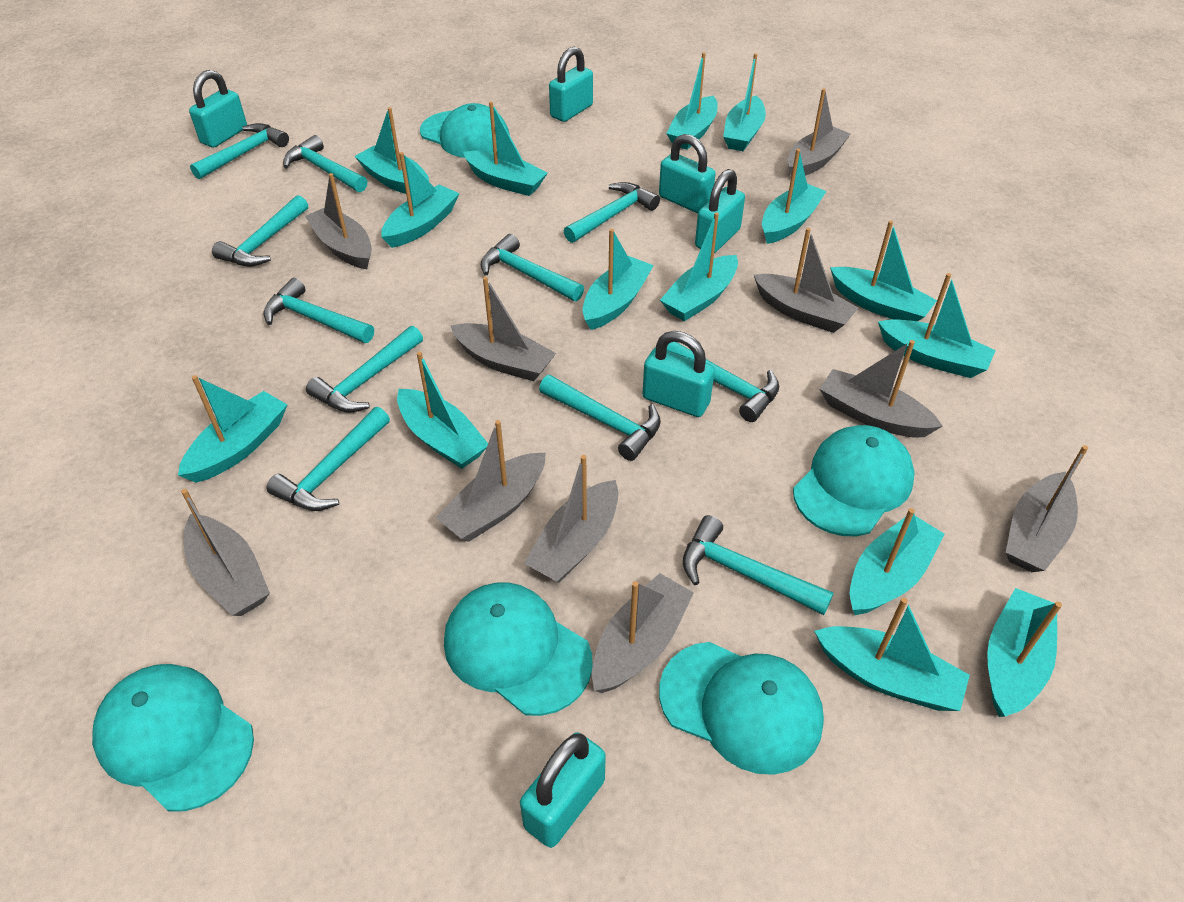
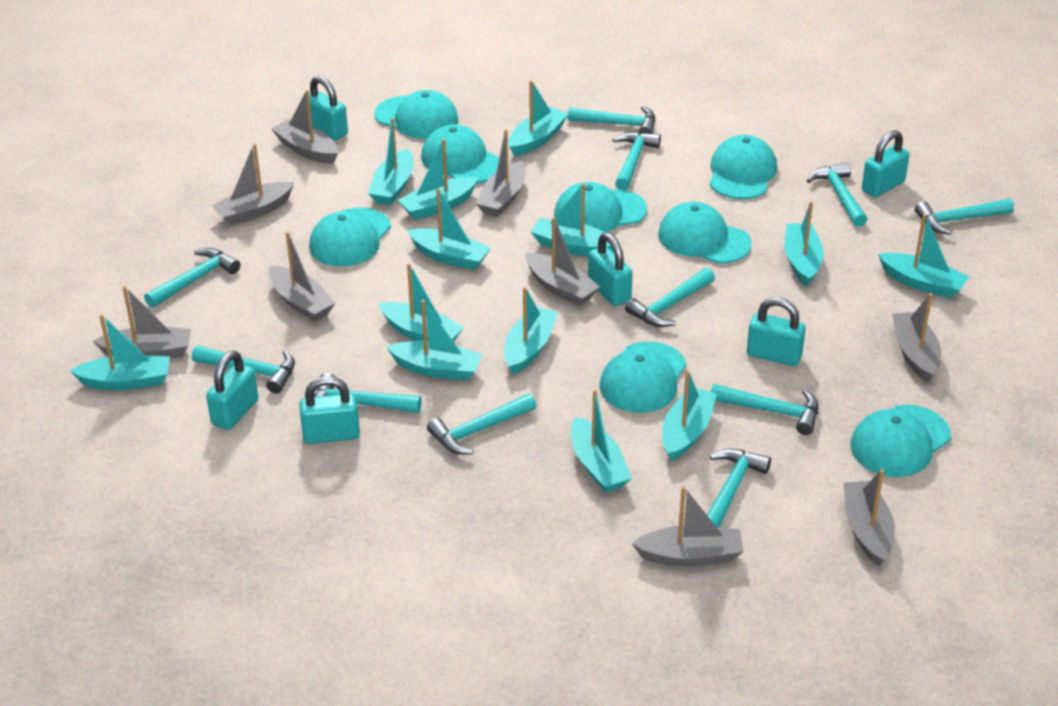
grey boat: [181,489,270,616] [305,173,372,269] [436,420,545,542] [450,277,556,381] [524,455,618,583] [592,573,694,693] [754,228,858,333] [788,88,850,176] [820,340,943,438] [1006,445,1088,572] = 10 -> [93,286,191,359] [211,143,294,226] [269,231,335,322] [272,90,338,164] [476,129,526,217] [525,217,600,306] [632,486,744,567] [843,469,895,566] [892,293,941,382] = 9
turquoise boat: [178,375,287,483] [355,107,429,194] [381,152,460,248] [397,351,488,469] [463,102,548,196] [583,229,654,330] [660,212,738,321] [666,52,718,150] [723,53,766,151] [762,149,827,244] [814,598,970,711] [830,220,937,321] [850,508,945,615] [878,273,996,378] [987,588,1062,717] = 15 -> [70,314,170,390] [368,118,413,205] [379,263,464,342] [386,300,483,381] [398,139,478,220] [407,188,491,270] [504,287,558,374] [508,80,568,156] [531,183,620,256] [571,390,632,493] [662,370,717,461] [785,201,824,286] [878,214,970,298] = 13
turquoise cap: [92,664,254,812] [420,103,510,158] [444,583,593,716] [659,642,824,775] [793,425,915,536] = 5 -> [309,208,391,267] [374,90,459,139] [421,124,499,184] [554,182,647,233] [600,342,687,413] [658,202,752,264] [710,135,777,199] [850,405,951,477] = 8

